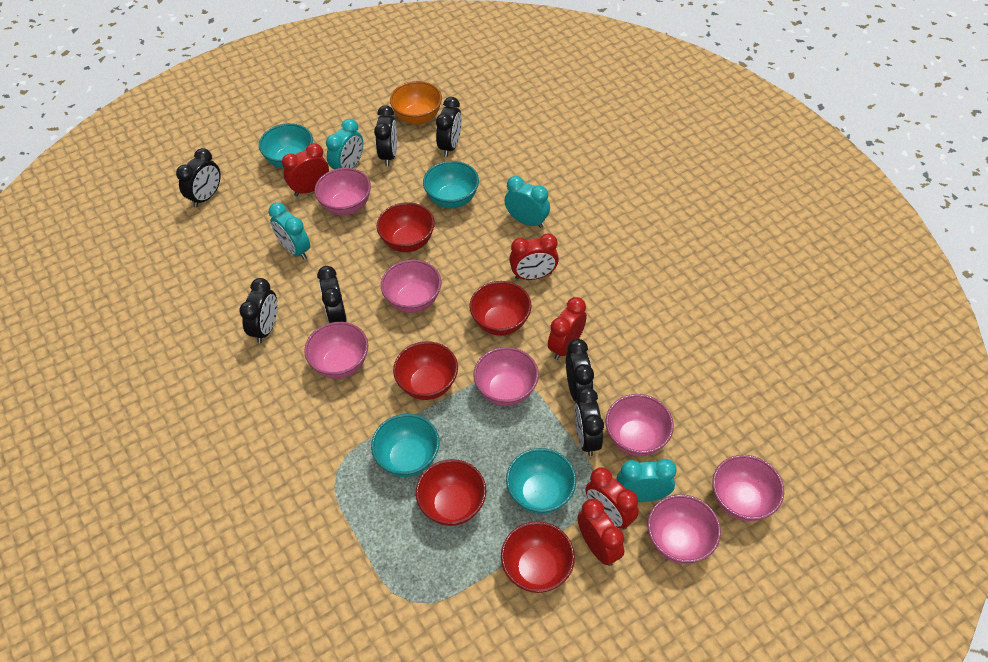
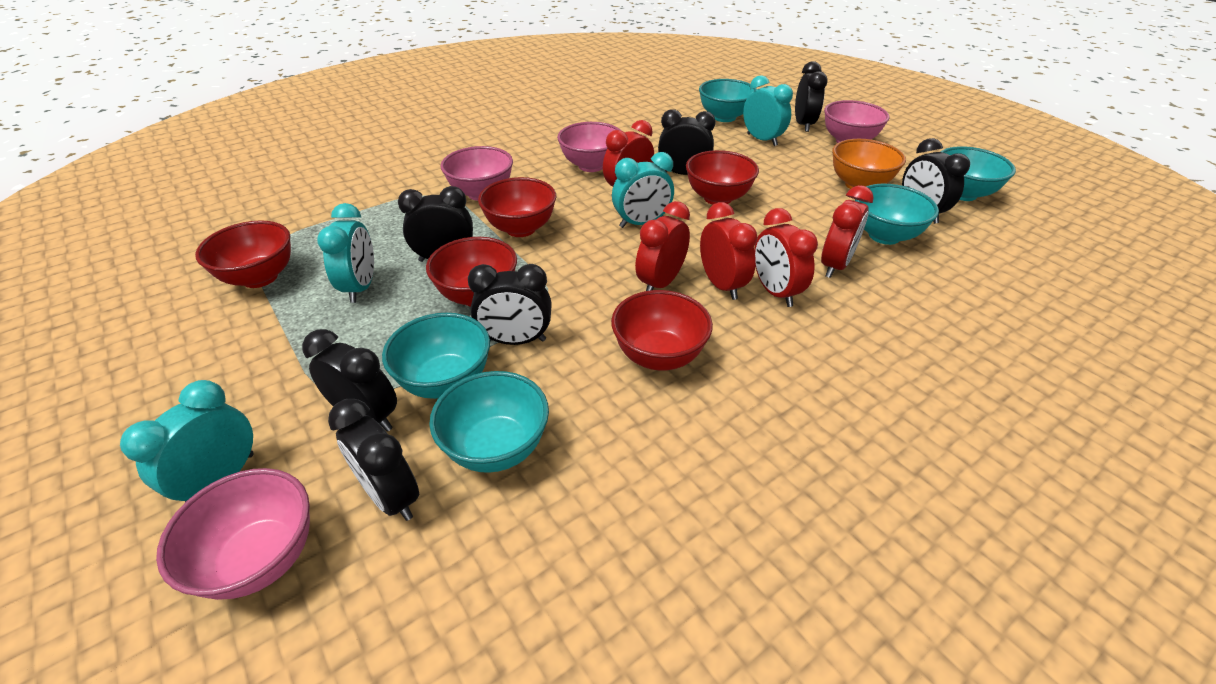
pink bowl: [304,322,368,379] [315,168,371,216] [381,260,441,313] [473,347,539,406] [605,394,674,456] [647,494,721,564] [712,455,784,522] = 7 -> [156,468,310,600] [441,146,513,201] [557,122,621,172] [824,100,890,143] = 4
turquoise bowl: [259,123,313,169] [371,414,439,477] [423,161,479,208] [506,448,576,514] = 4 -> [382,313,490,399] [429,371,549,473] [699,79,757,122] [855,184,939,245] [941,146,1016,201] = 5

